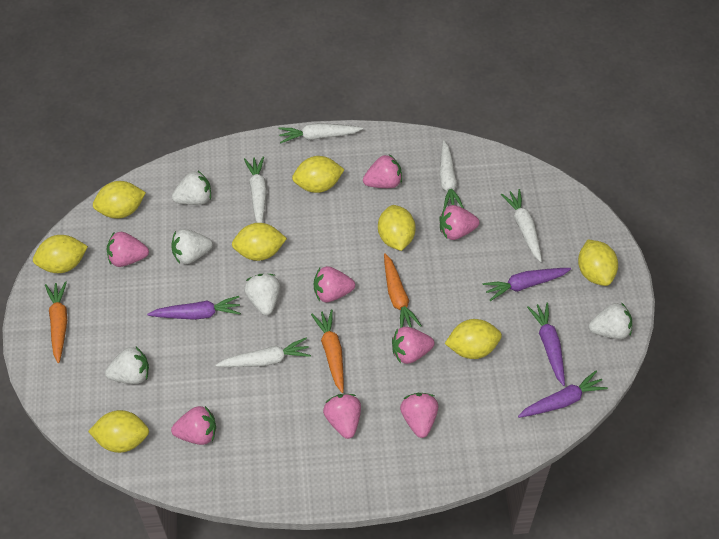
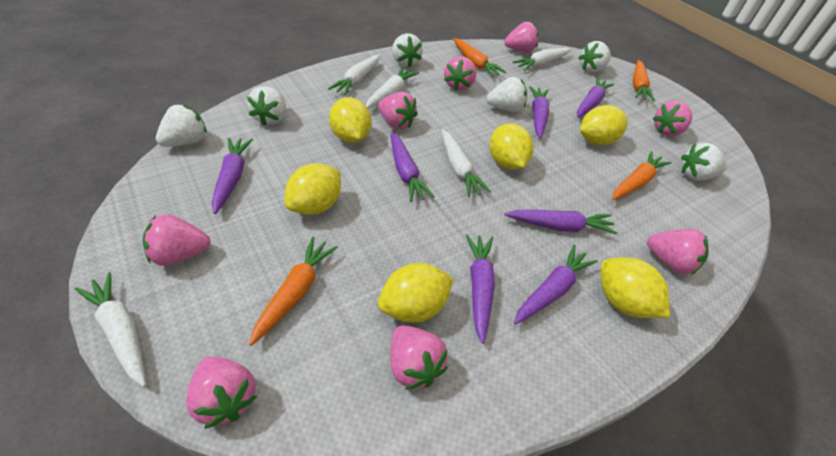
orange carrot: [45,281,67,363] [311,309,344,393] [384,253,422,328] = 3 -> [249,237,338,346] [453,38,506,77] [612,151,672,200] [633,60,655,102] = 4
purple carrot: [147,296,241,320] [483,268,571,301] [518,370,608,418] [527,303,565,386] = 4 -> [212,138,253,214] [391,132,435,202] [466,234,495,344] [504,210,618,234] [514,245,598,325] [529,86,549,138] [577,78,614,118] = 7
white strawberry: [105,347,149,384] [171,229,213,264] [172,170,211,205] [244,274,280,315] [589,302,632,339] = 5 -> [156,105,207,147] [247,86,286,126] [392,33,423,67] [487,77,527,112] [578,41,611,73] [681,143,727,181] = 6
yellow lemon: [33,235,88,273] [88,410,149,453] [93,181,146,219] [232,223,287,261] [292,156,345,193] [378,205,416,251] [445,319,502,359] [578,240,618,286] = 8 -> [285,163,341,215] [329,97,371,143] [378,263,454,323] [489,123,534,169] [580,105,628,145] [601,257,670,318] = 6

